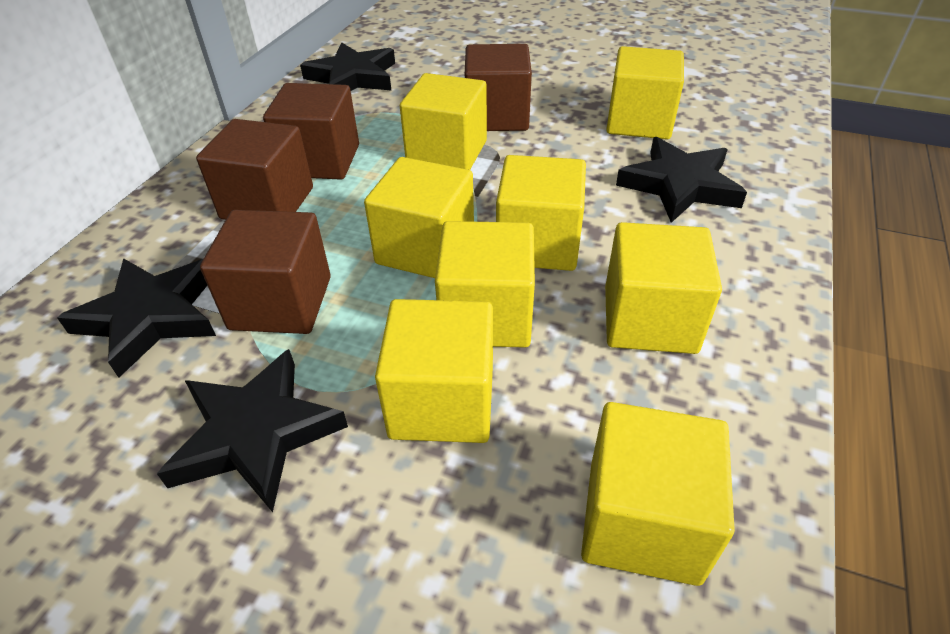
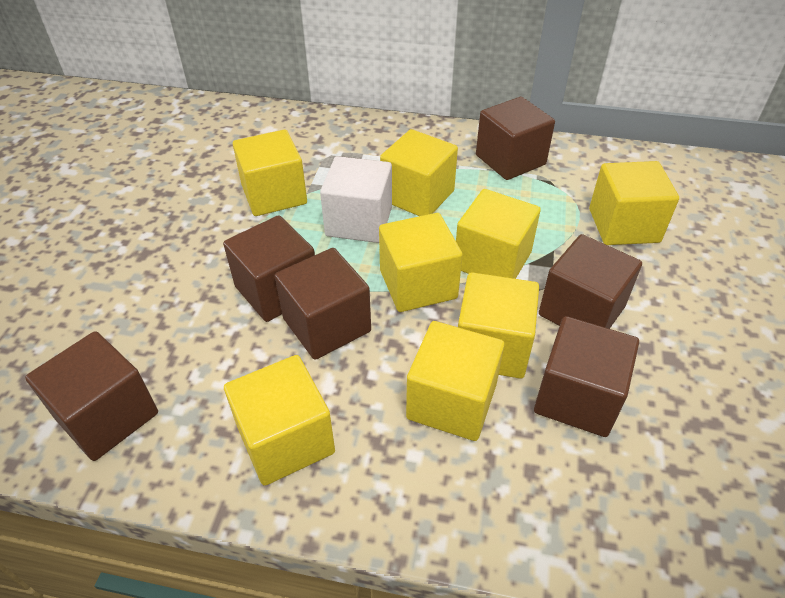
black star: [57,258,216,378] [157,349,348,512] [300,42,395,91] [616,137,747,223] = 4 -> none = 0
brown cube: [196,119,313,220] [200,210,331,334] [263,83,359,180] [465,44,532,131] = 4 -> [25,331,158,461] [223,215,315,322] [275,248,371,360] [476,97,555,180] [534,316,639,437] [539,234,642,329] = 6
white cube: none = 0 -> [320,156,392,243] = 1

